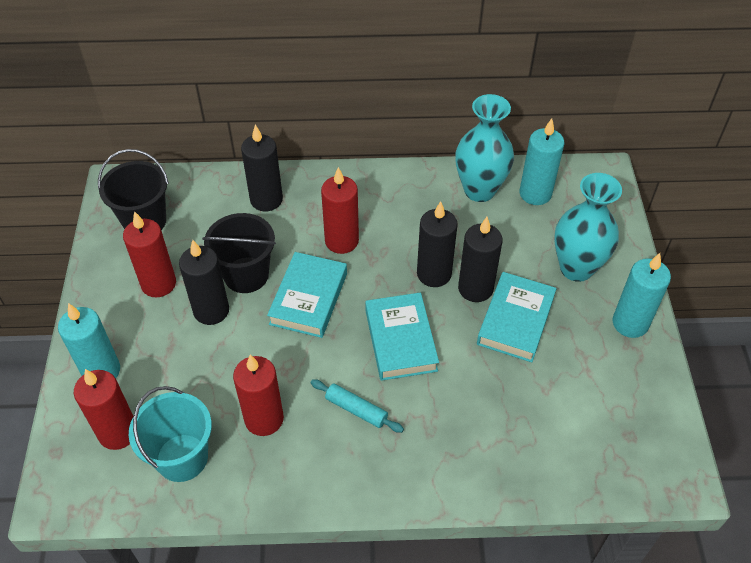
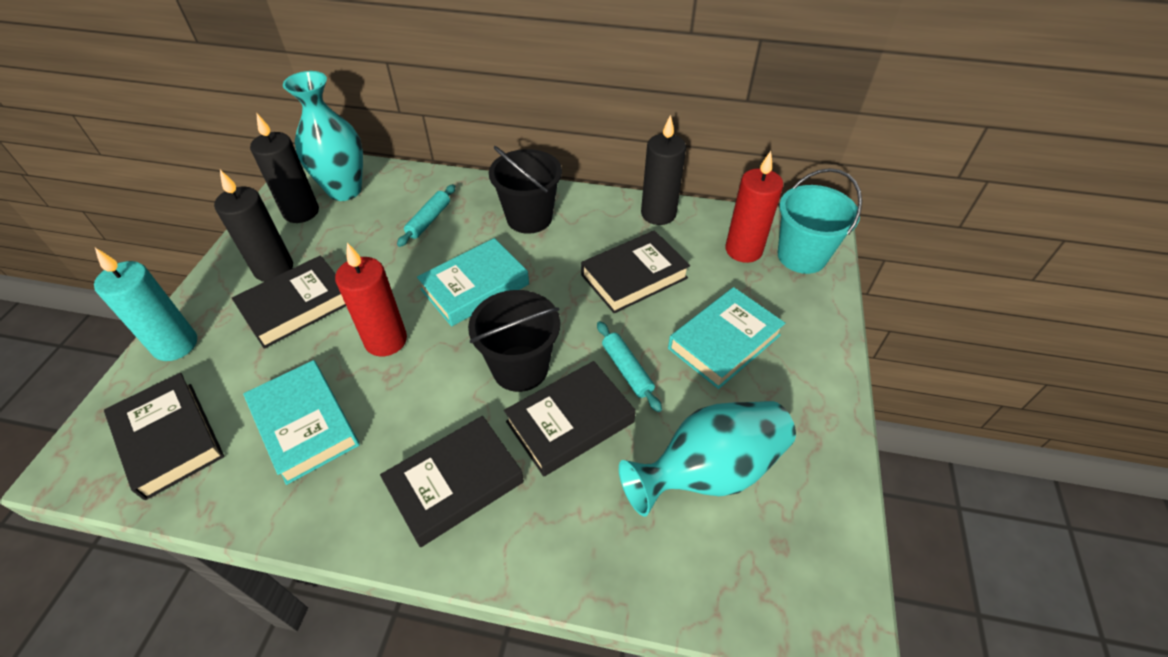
black book: none = 0 -> [104,372,224,500] [232,255,346,349] [380,416,524,547] [504,361,636,477] [581,230,690,314] = 5
black candle: [179,240,229,325] [241,124,283,211] [417,201,458,287] [458,217,503,302] = 4 -> [214,170,293,282] [250,114,319,223] [641,115,686,225] = 3
red candle: [74,369,133,450] [123,211,176,297] [233,355,284,436] [321,167,359,254] = 4 -> [335,243,407,356] [725,151,783,263] = 2
turquoise candle: [58,303,120,378] [520,119,564,205] [613,253,671,338] = 3 -> [94,248,197,361] = 1
turquoise rolling pin: [310,379,404,433] = 1 -> [397,184,455,247] [597,321,662,412] = 2

